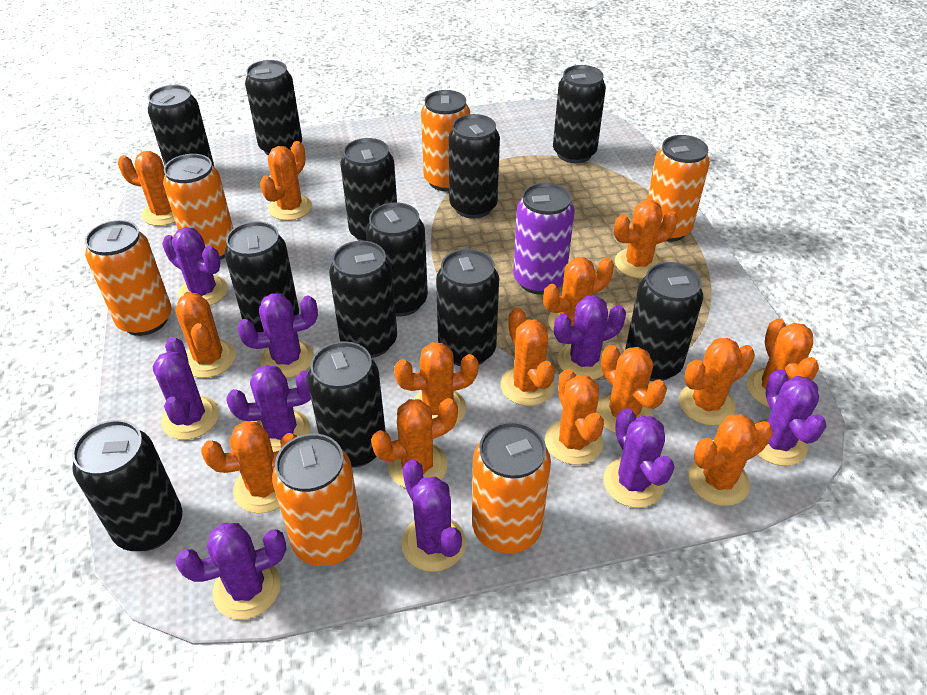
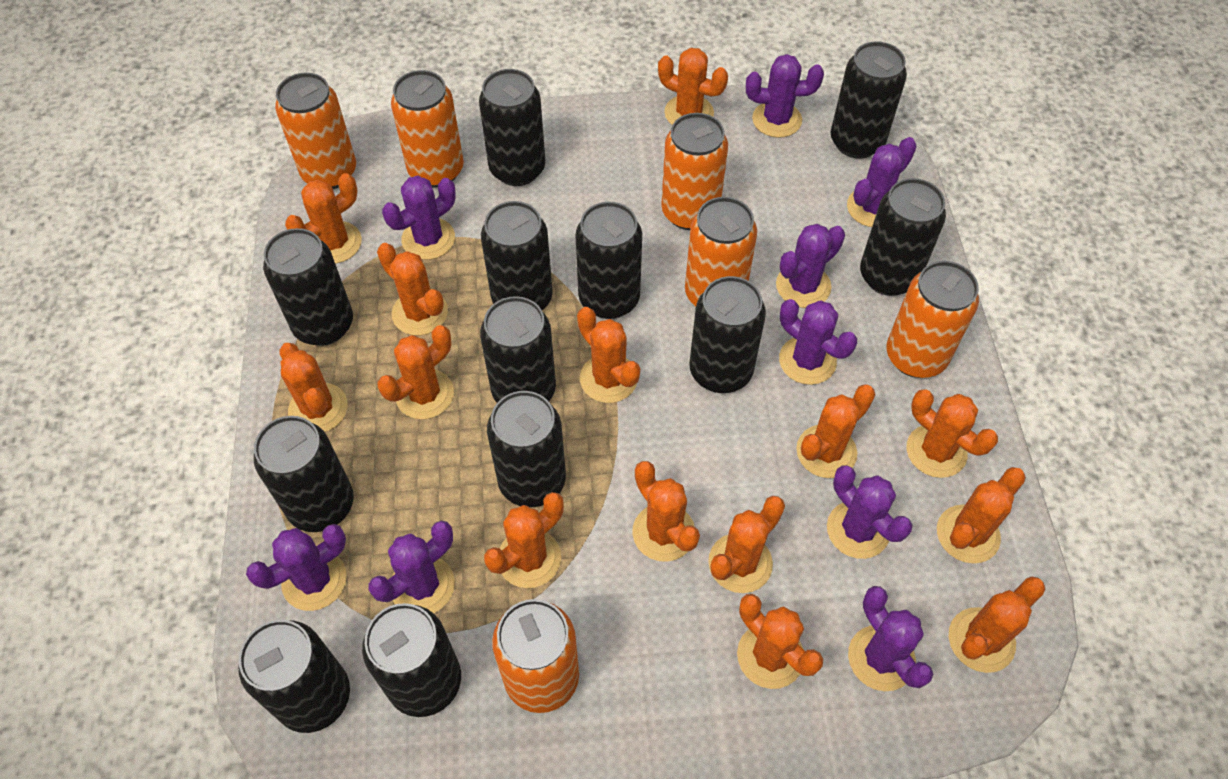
purple can: [513,183,575,294] = 1 -> none = 0

